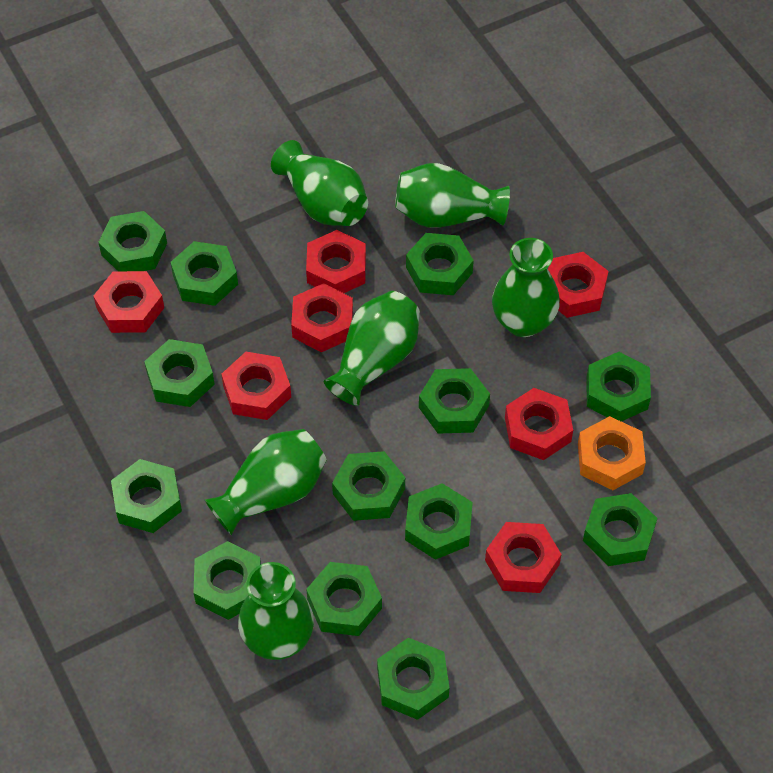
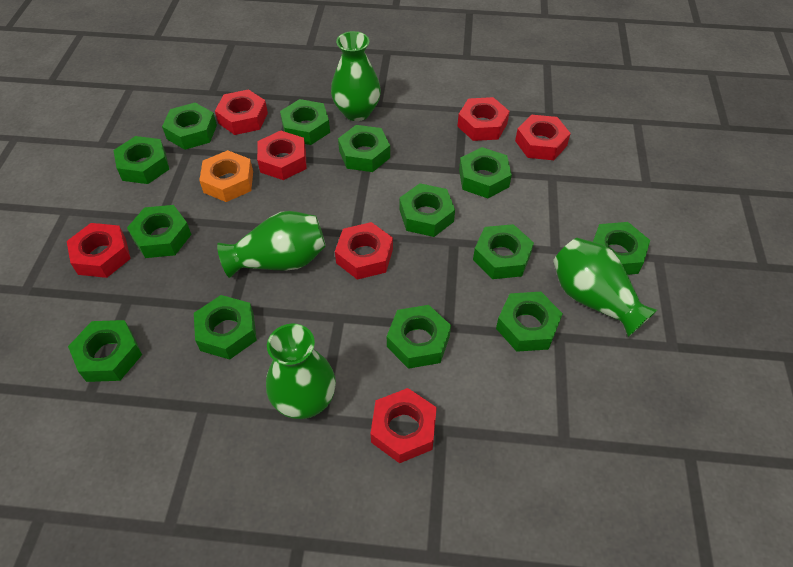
green vase: [205,429,327,535] [238,562,314,660] [271,140,368,226] [324,291,420,406] [395,163,510,228] [492,238,560,337] = 6 -> [217,211,326,278] [266,324,336,419] [331,31,381,121] [553,238,657,337] = 4

